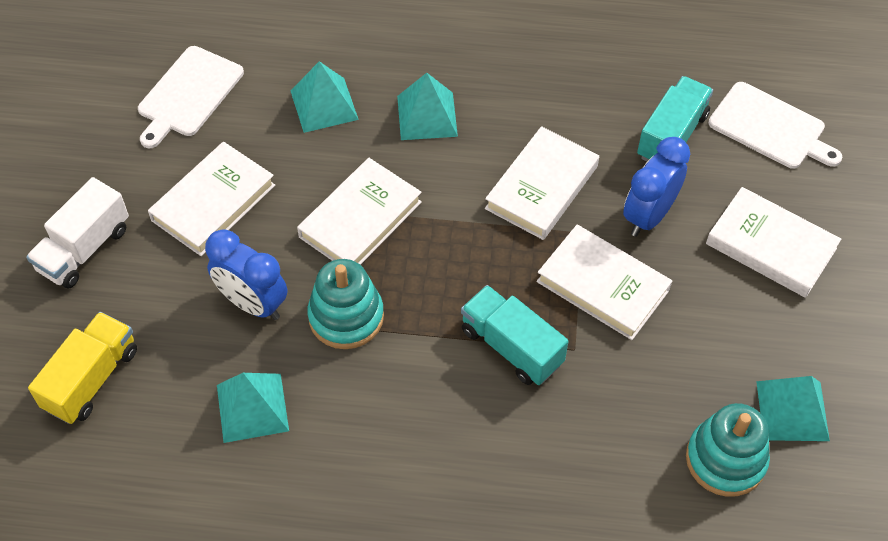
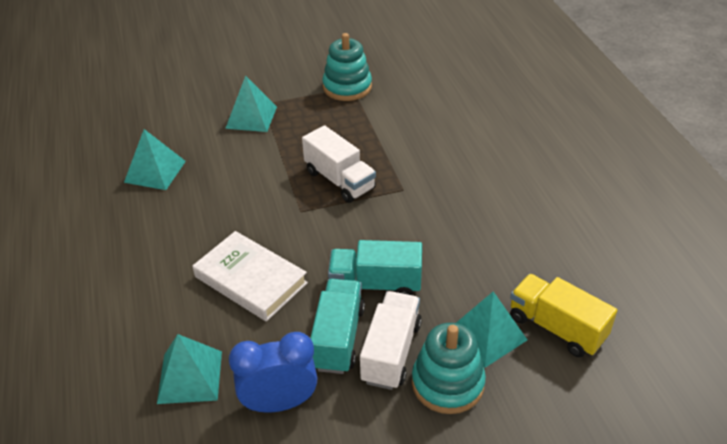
blue clock: [205,229,288,320] [623,137,690,237] = 2 -> [229,332,317,413] = 1
white book: [148,142,275,256] [297,158,422,265] [485,126,599,240] [536,225,672,340] [706,187,841,298] = 5 -> [193,231,308,321] = 1
white cutting board: [138,46,244,148] [708,82,842,169] = 2 -> none = 0
white truck: [26,177,129,289] = 1 -> [302,125,376,203] [360,291,422,390] = 2

